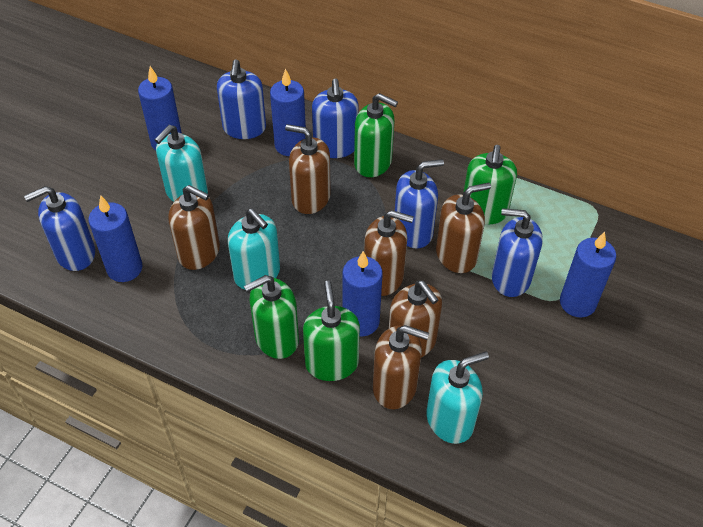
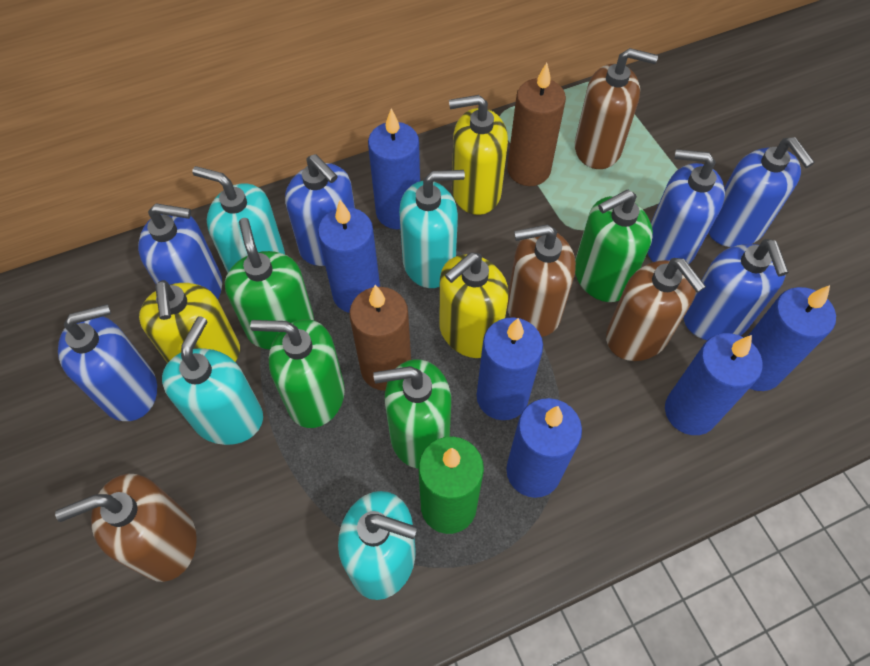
blue candle: [88,195,142,282] [138,66,182,151] [270,69,306,156] [342,251,383,336] [560,232,616,317] = 5 -> [318,200,380,313] [368,109,420,229] [477,317,543,420] [506,398,582,498] [665,333,763,435] [748,285,836,391] = 6
blue soap dispenser: [24,186,95,271] [217,59,266,139] [312,78,359,158] [395,159,444,248] [492,208,543,297] = 5 -> [58,304,157,421] [138,203,222,299] [285,154,355,266] [647,149,725,264] [683,239,789,340] [708,137,815,247] = 6
brown candle: none = 0 -> [349,285,411,391] [507,63,566,186] = 2
brown soap dispenser: [168,185,220,270] [285,124,331,214] [364,210,414,296] [373,325,429,409] [389,280,442,357] [436,183,491,273] = 6 -> [55,474,197,582] [507,224,576,337] [575,48,658,169] [606,258,706,361] = 4
green candle: none = 0 -> [418,436,484,534] = 1
turquoise soap dispenser: [155,125,208,202] [228,208,280,290] [426,352,489,444] = 3 -> [162,317,263,445] [192,166,285,273] [338,491,417,600] [399,170,465,288] = 4
yellow soap dispenser: none = 0 -> [139,280,240,363] [439,252,509,358] [449,95,508,215] = 3

